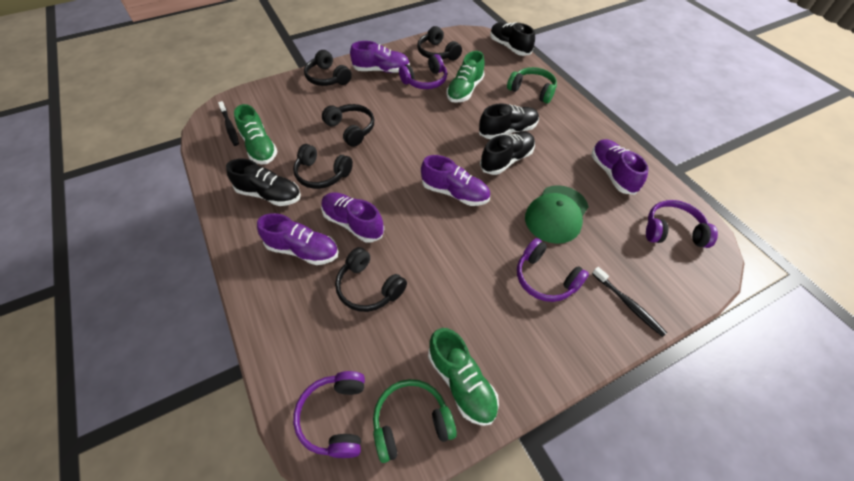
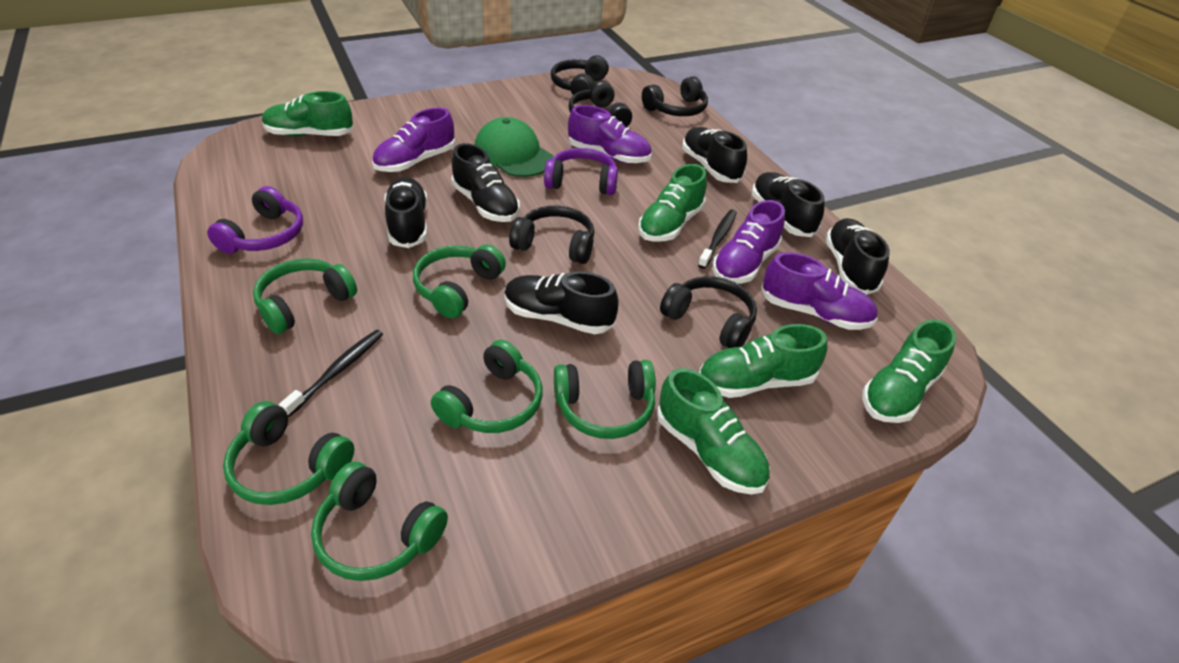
black shoe: [226,159,301,206] [479,103,539,139] [480,132,535,175] [490,22,535,56] = 4 -> [384,177,427,248] [451,143,520,222] [504,271,619,334] [682,127,747,183] [752,172,824,237] [825,218,890,295] = 6
green headphones: [373,379,457,463] [507,67,557,104] = 2 -> [223,401,354,505] [253,258,357,334] [311,462,448,581] [413,245,506,318] [431,340,543,433] [554,360,656,439] = 6
green shoe: [234,104,278,164] [428,328,499,426] [447,51,485,103] = 3 -> [262,91,354,136] [638,164,707,242] [657,368,770,495] [699,324,827,398] [863,319,956,423] = 5
purple headphones: [293,371,365,458] [399,54,447,89] [517,238,589,302] [646,200,718,248] = 4 -> [207,186,303,254] [544,148,618,195] = 2
purple shoe: [257,213,338,265] [321,192,384,243] [350,41,410,73] [421,155,490,206] [591,139,648,195] = 5 -> [372,108,455,172] [568,105,651,164] [713,200,785,284] [761,252,878,330] = 4

